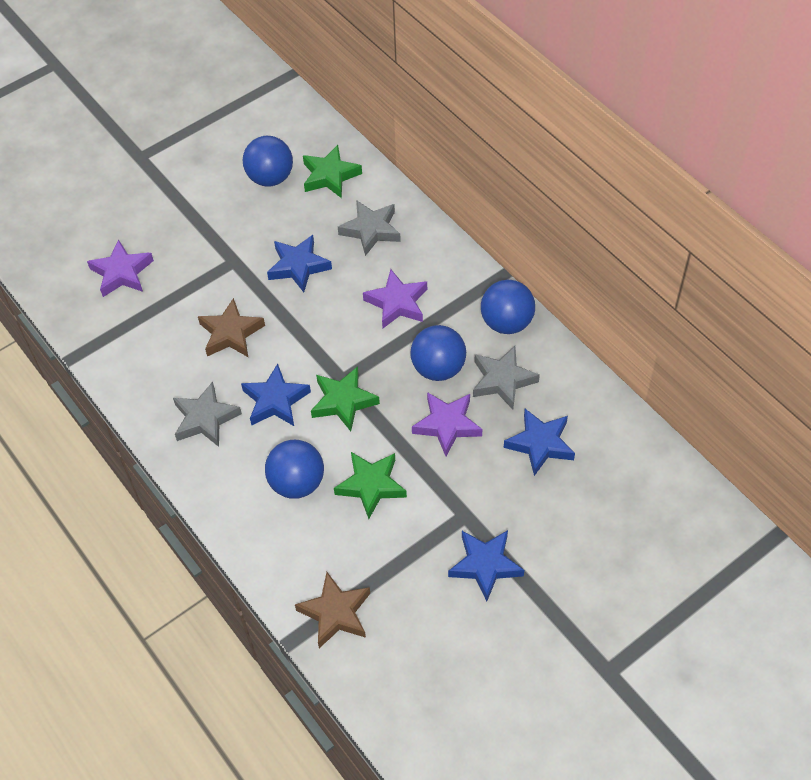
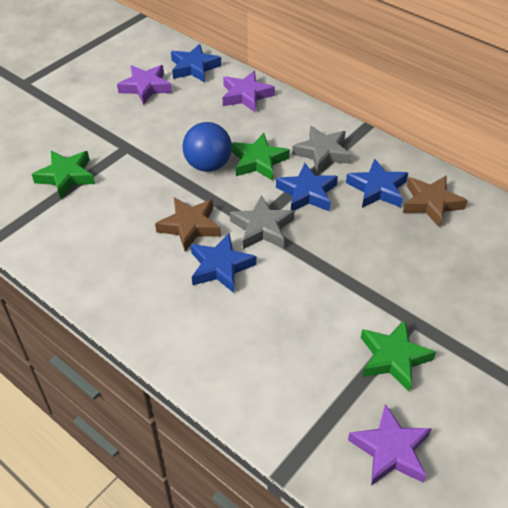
blue ball: [243,136,293,187] [265,440,324,499] [410,325,466,381] [481,280,535,334] = 4 -> [183,122,232,172] = 1
grey star: [173,382,242,447] [338,200,401,256] [473,346,540,409] = 3 -> [230,196,294,249] [292,126,352,173] = 2

